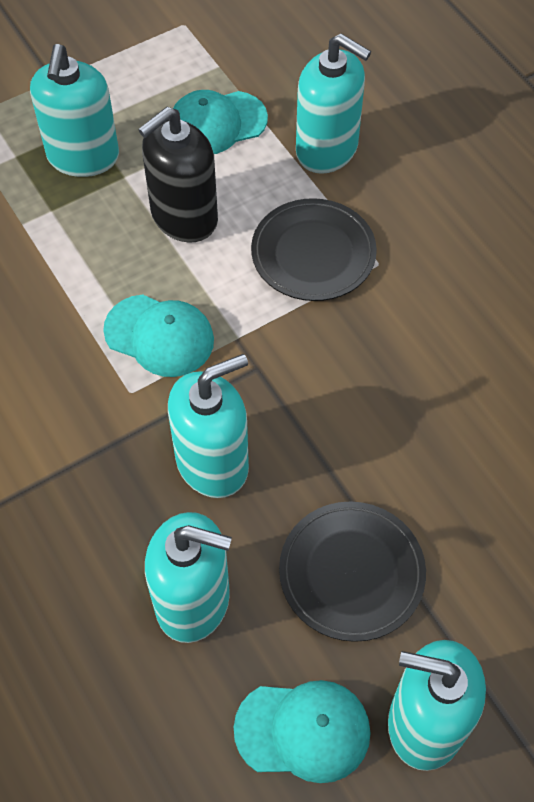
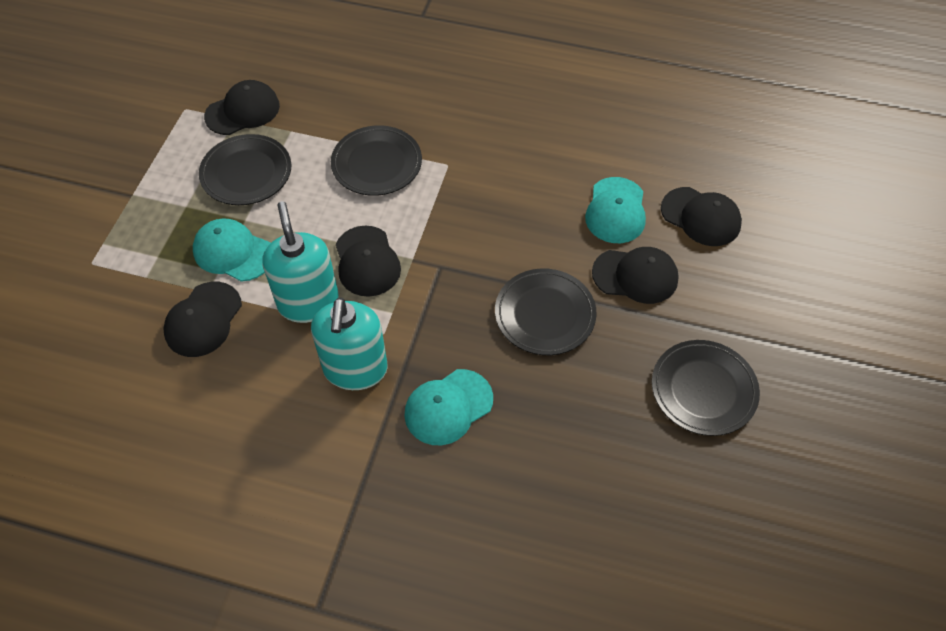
black cap: none = 0 -> [163,282,242,357] [204,80,280,135] [336,226,401,297] [592,247,679,304] [661,187,742,246] = 5
black plate: [251,198,377,301] [279,501,426,642] = 2 -> [199,134,291,205] [331,125,422,196] [495,269,597,355] [652,340,760,436] = 4
black soap dispenser: [138,107,218,243] = 1 -> none = 0
turquoise soap dispenser: [30,44,119,177] [145,512,232,643] [168,354,249,498] [296,34,371,174] [388,640,486,771] = 5 -> [262,201,339,323] [311,297,388,390] = 2

